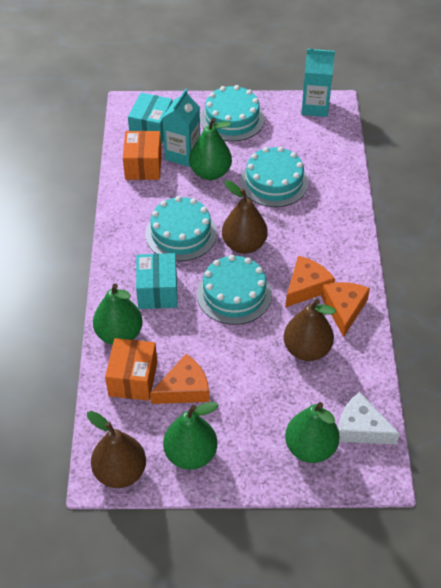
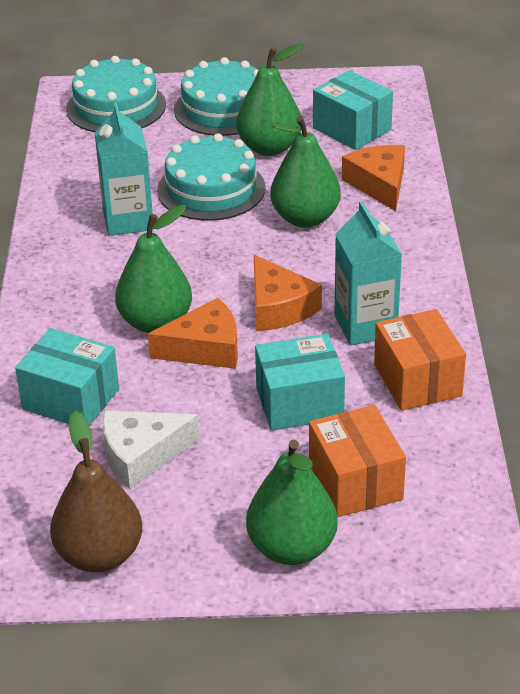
brown pear: [87,411,146,488] [222,180,268,254] [284,299,336,361] = 3 -> [50,411,142,572] = 1
turquoise box: [128,93,173,145] [136,253,178,309] = 2 -> [15,328,119,426] [255,334,345,431] [313,70,393,150] = 3
turquoise cake: [145,196,217,261] [197,255,272,325] [200,85,264,141] [240,146,309,207] = 4 -> [66,56,166,132] [157,133,265,221] [174,57,258,136] = 3

